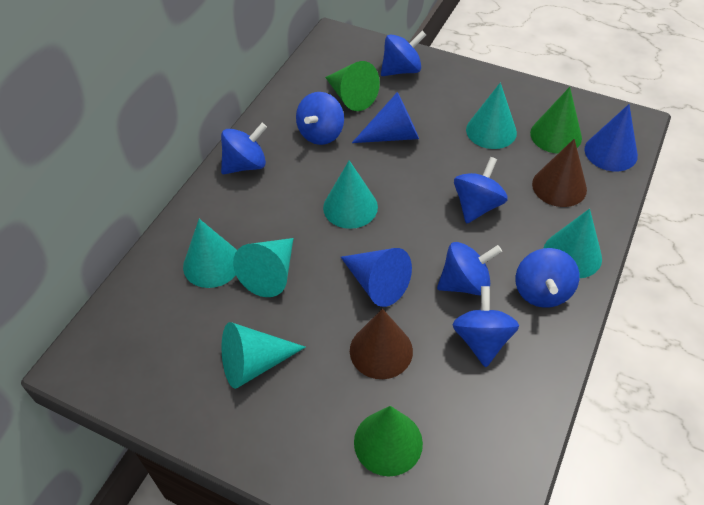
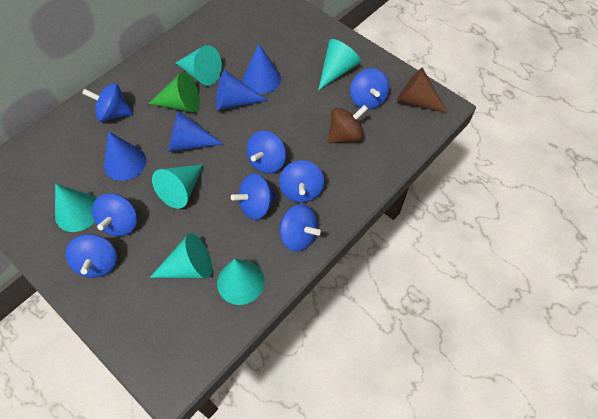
blue cone: [341,248,412,307] [352,92,419,143] [585,104,638,171] = 3 -> [104,132,146,181] [168,111,223,152] [216,70,268,110] [243,44,281,94] = 4
blue spinning top: [221,123,267,174] [296,92,344,145] [381,31,426,76] [437,242,502,296] [452,286,519,367] [454,157,508,224] [516,248,580,308] = 7 -> [65,234,117,278] [82,83,133,122] [92,193,137,236] [231,173,277,220] [246,131,286,174] [279,160,325,203] [279,204,321,252] [350,68,390,110] = 8
brown cone: [350,309,413,379] [532,139,587,207] = 2 -> [397,68,448,113] = 1
brown spinning top: none = 0 -> [328,105,368,143] = 1
green cone: [325,61,380,111] [354,406,423,477] [530,87,582,154] = 3 -> [148,72,200,112] = 1

